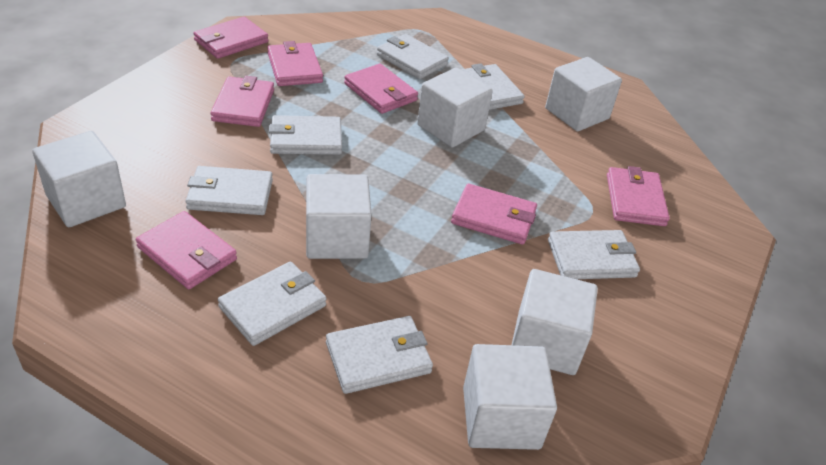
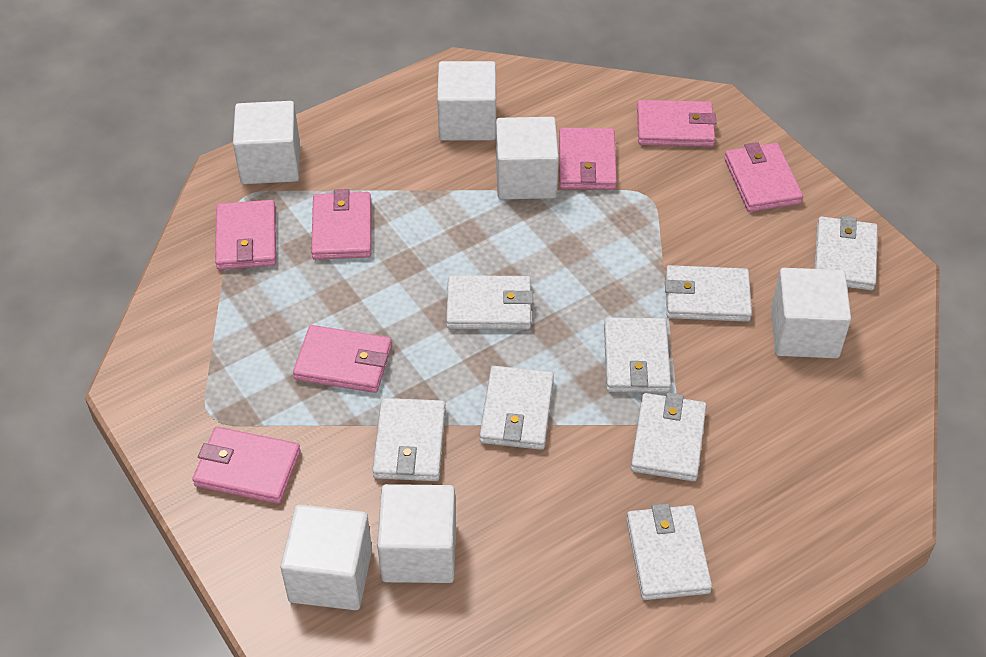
white wallet: [186,166,273,215] [218,262,326,346] [269,115,342,155] [326,316,433,394] [377,34,449,79] [460,63,525,110] [548,230,640,279] = 7 -> [372,398,446,481] [446,275,533,330] [480,366,554,450] [604,317,671,393] [626,503,712,600] [631,392,706,481] [665,265,752,322] [814,216,878,290] = 8

